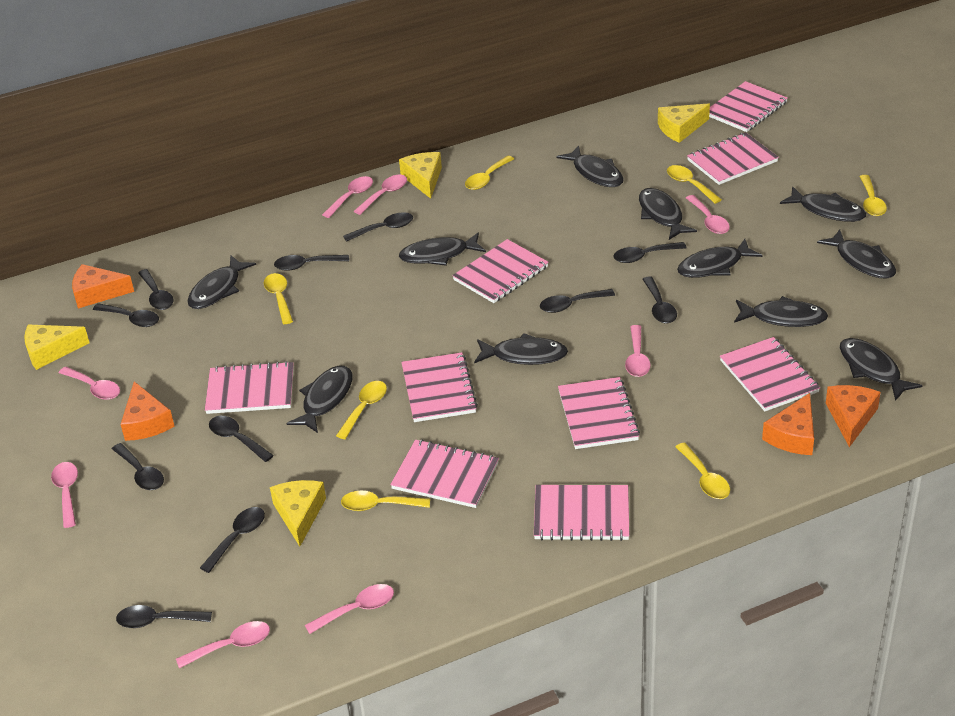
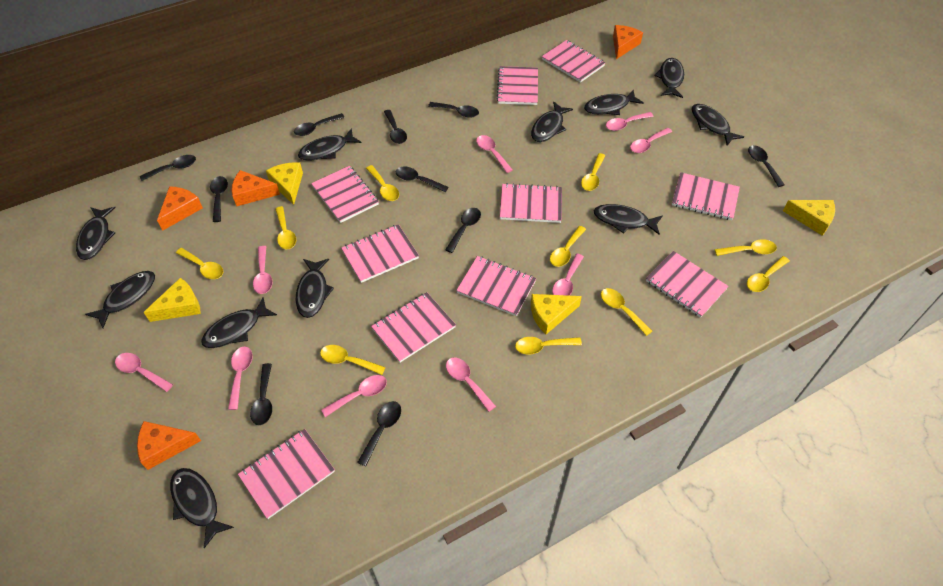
black spoon: [93,303,159,327] [112,443,164,490] [116,605,212,628] [138,269,174,310] [200,507,265,573] [209,416,274,462] [274,255,349,271] [343,212,413,242] [540,289,615,313] [613,242,687,263] [643,276,677,324] = 11 -> [140,155,196,181] [210,176,228,222] [250,363,272,425] [294,113,345,136] [357,401,401,467] [384,110,407,144] [395,167,449,192] [428,102,479,118] [445,208,481,253] [748,145,785,187] = 10
pink notebook: [205,361,294,414] [390,439,499,508] [401,352,478,422] [452,239,549,303] [534,485,629,541] [558,377,640,449] [687,133,779,185] [709,81,788,132] [720,337,820,411] = 9 -> [238,429,335,519] [311,166,379,223] [341,224,419,283] [371,292,456,363] [456,256,536,316] [497,66,538,105] [500,183,562,223] [542,40,605,83] [646,251,729,318] [672,172,740,220] = 10
pink spoon: [51,462,78,528] [59,367,120,400] [176,621,270,668] [305,584,394,634] [322,176,373,218] [354,175,407,215] [625,325,651,377] [686,195,730,234] = 8 -> [115,353,173,392] [228,346,253,410] [253,246,273,294] [321,375,387,417] [446,358,496,412] [477,135,513,173] [552,254,584,296] [606,112,654,131] [630,128,672,153] = 9
yellow spoon: [264,273,293,324] [336,381,387,439] [341,491,430,511] [465,156,514,190] [667,165,722,204] [675,442,730,499] [859,175,887,216] = 7 -> [176,248,223,279] [275,206,296,249] [320,345,386,375] [366,165,399,201] [515,337,582,355] [550,226,586,267] [581,153,605,191] [601,288,652,336] [715,239,777,256] [747,256,790,292] = 10

